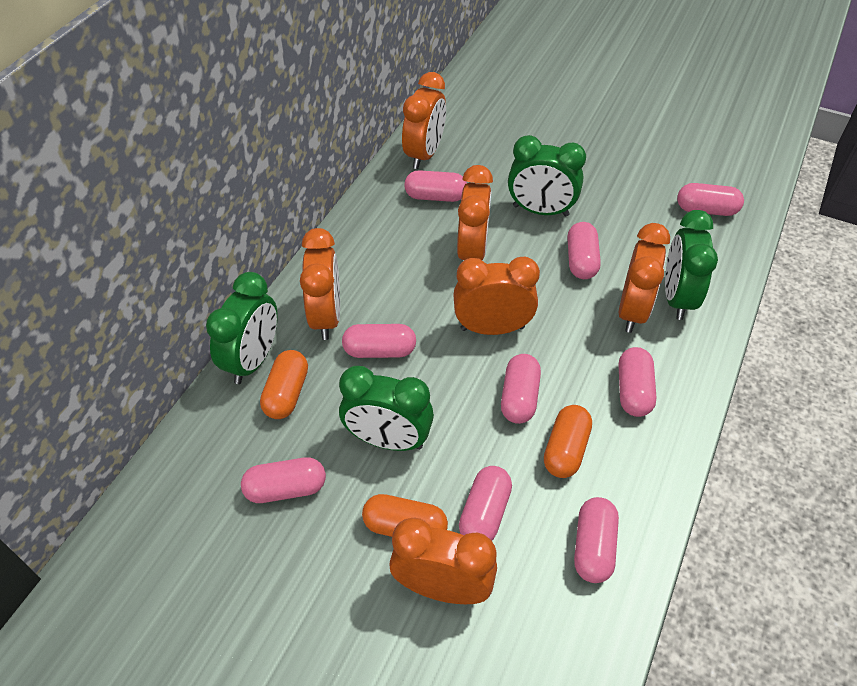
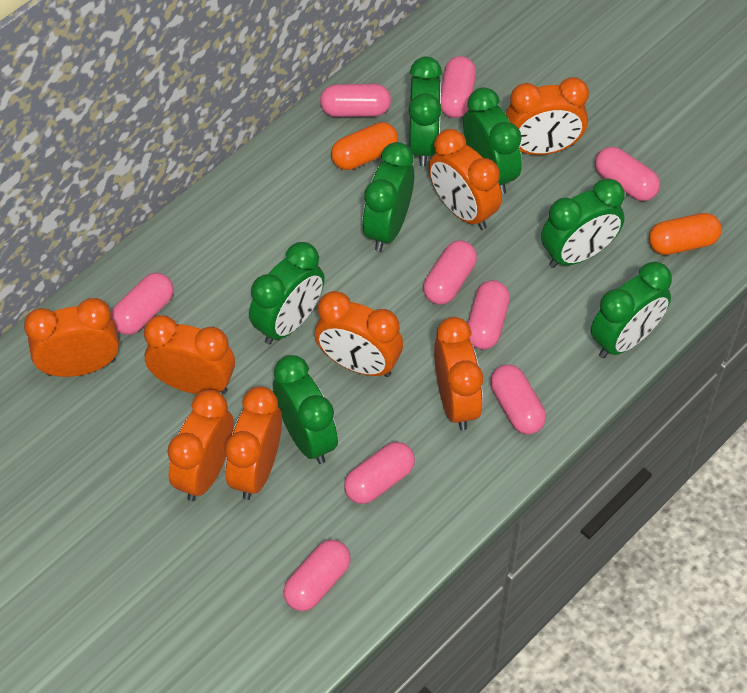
green clock: [206,272,278,384] [339,366,434,451] [508,135,586,216] [665,210,718,320] = 4 -> [249,242,325,345] [273,355,338,464] [362,142,414,251] [409,57,442,167] [463,87,522,194] [541,178,625,268] [591,262,672,358] = 7
orange capsule: [260,350,308,419] [362,494,448,537] [544,405,592,478] = 3 -> [331,122,398,170] [649,213,722,255] = 2
orange clock: [300,228,340,340] [389,517,497,604] [402,72,446,169] [453,257,540,335] [457,165,493,260] [619,223,670,333] = 6 -> [24,298,119,377] [144,315,235,394] [168,390,234,501] [225,386,282,500] [315,291,403,377] [429,129,502,230] [434,317,483,430] [506,77,589,155] = 8

